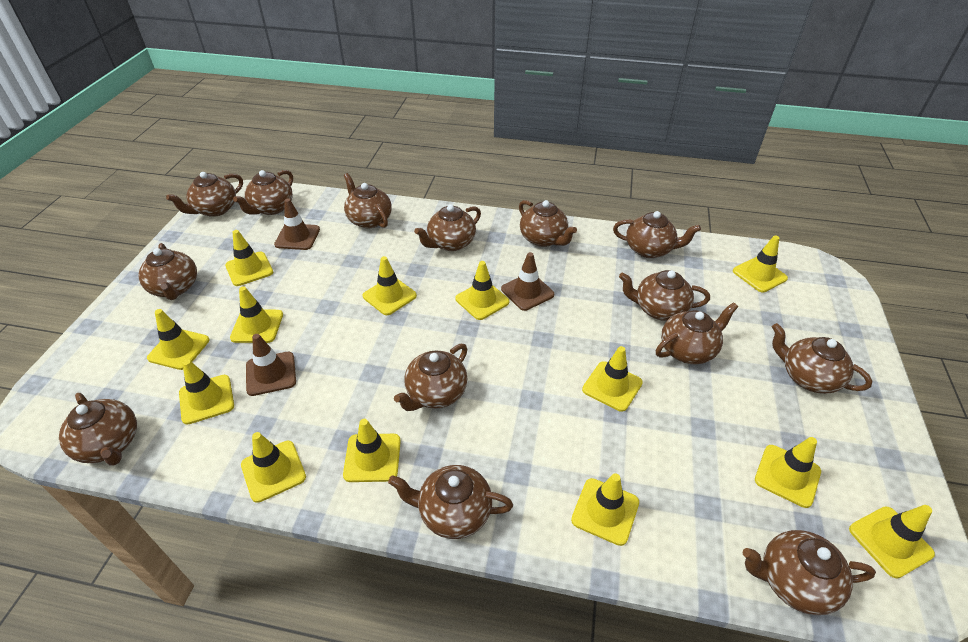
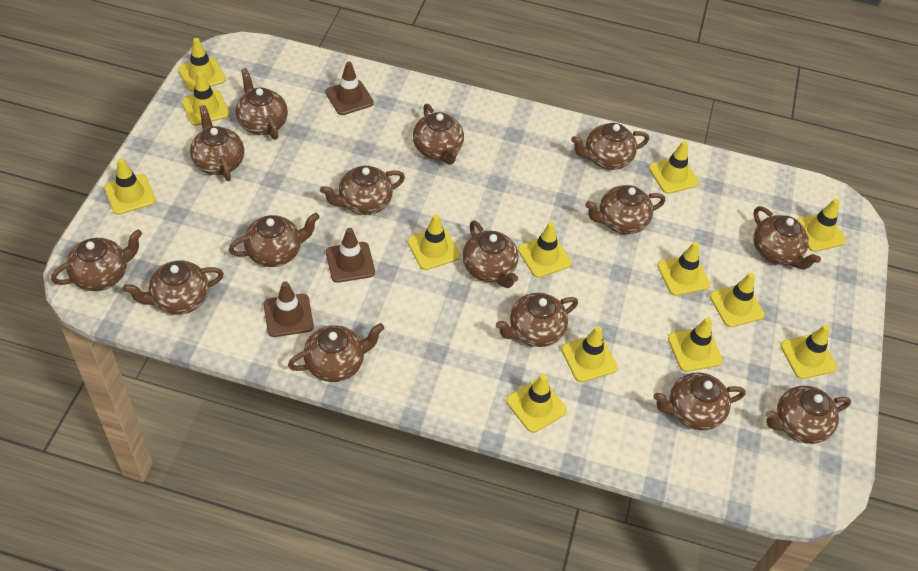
brown teapot: [59,393,137,465] [138,243,197,300] [166,172,243,217] [233,170,293,215] [344,173,392,228] [388,465,513,539] [394,344,467,411] [414,204,481,251] [519,200,577,247] [613,211,701,258] [619,270,710,321] [656,302,738,364] [742,530,876,615] [772,323,872,394] = 14 -> [51,229,142,291] [123,260,224,315] [190,105,244,181] [229,213,320,267] [236,68,288,140] [288,323,384,382] [320,166,405,215] [413,104,464,165] [463,221,518,288] [496,293,578,347] [571,123,649,170] [585,185,665,234] [653,373,746,430] [753,206,821,270] [765,386,851,444] = 15

